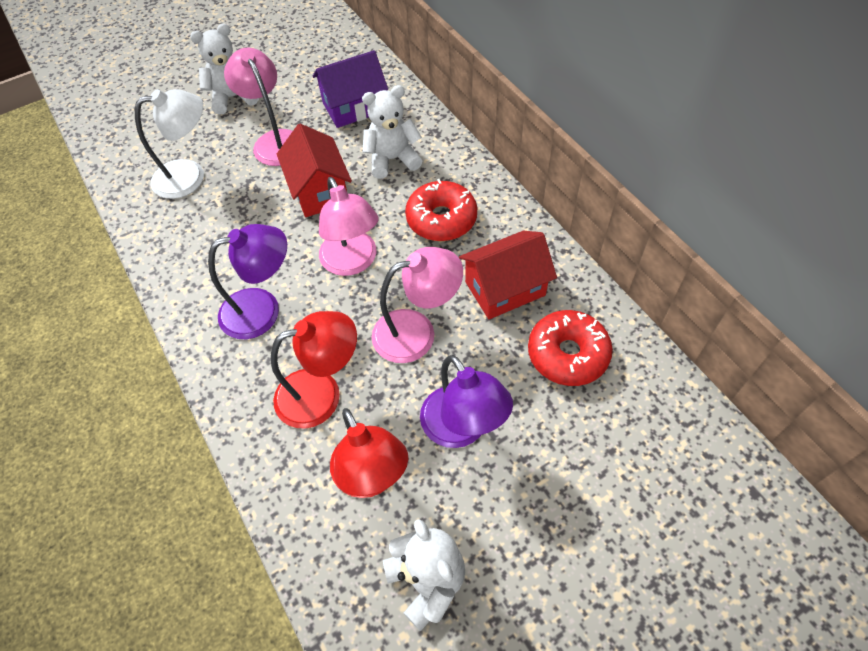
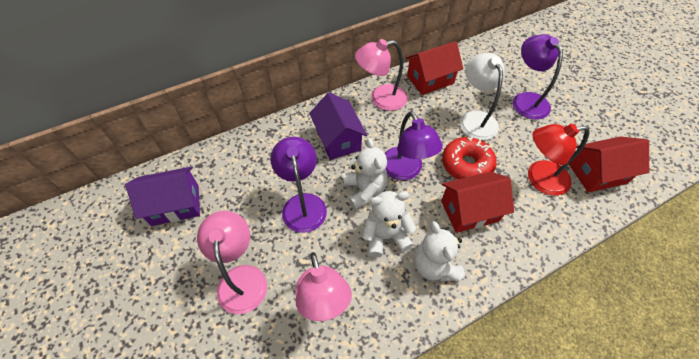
purple house: [313,50,388,128] = 1 -> [125,166,200,226] [309,92,367,160] = 2
purple lamp: [208,224,287,339] [420,355,513,448] = 2 -> [270,137,327,233] [385,111,443,180] [513,34,563,120] = 3
red donut: [405,179,477,241] [528,310,613,386] = 2 -> [442,137,497,179] = 1
red house: [277,124,352,217] [459,231,557,319] = 2 -> [406,41,463,95] [441,172,514,233] [569,136,649,193] = 3
red lamp: [271,311,357,428] [330,408,408,498] = 2 -> [528,124,590,196] = 1

